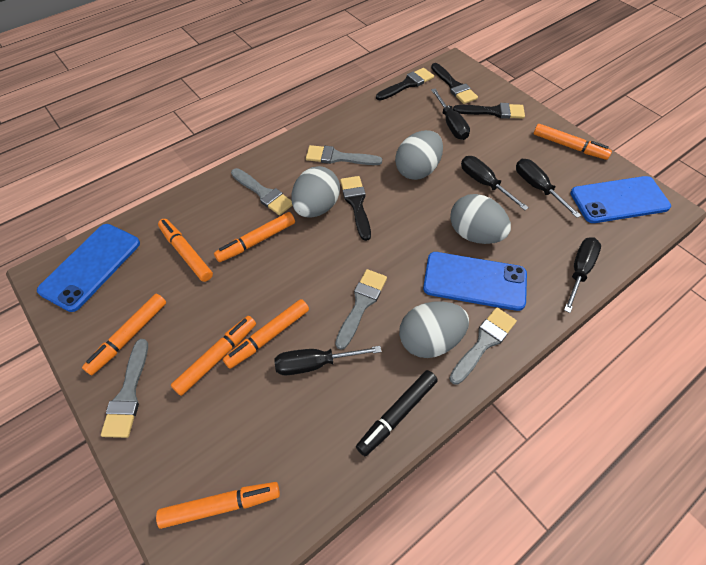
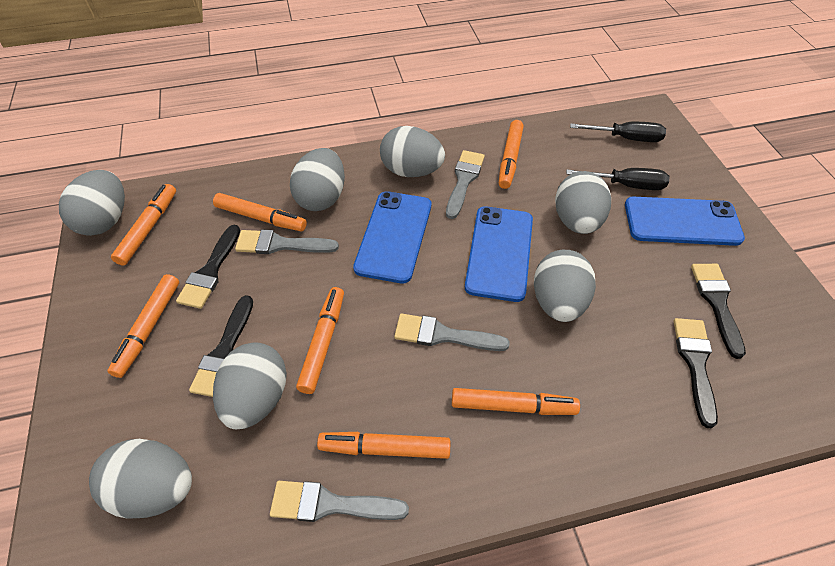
black marker: [356,370,438,456] = 1 -> none = 0
black screwdriver: [274,346,382,375] [431,89,470,140] [461,156,529,210] [516,159,581,218] [564,237,601,313] = 5 -> [566,168,669,190] [570,122,666,142] = 2
grey brush: [101,339,148,438] [231,168,293,215] [306,145,382,165] [335,269,387,350] [449,307,517,385] = 5 -> [235,229,339,254] [270,481,409,522] [394,314,510,351] [446,150,485,219] = 4
grey egg: [291,166,340,218] [395,130,443,180] [399,301,469,358] [450,194,511,244] = 4 -> [59,170,125,236] [89,439,192,519] [213,342,287,429] [290,148,345,211] [380,126,445,177] [534,250,596,322] [555,171,611,234] = 7

